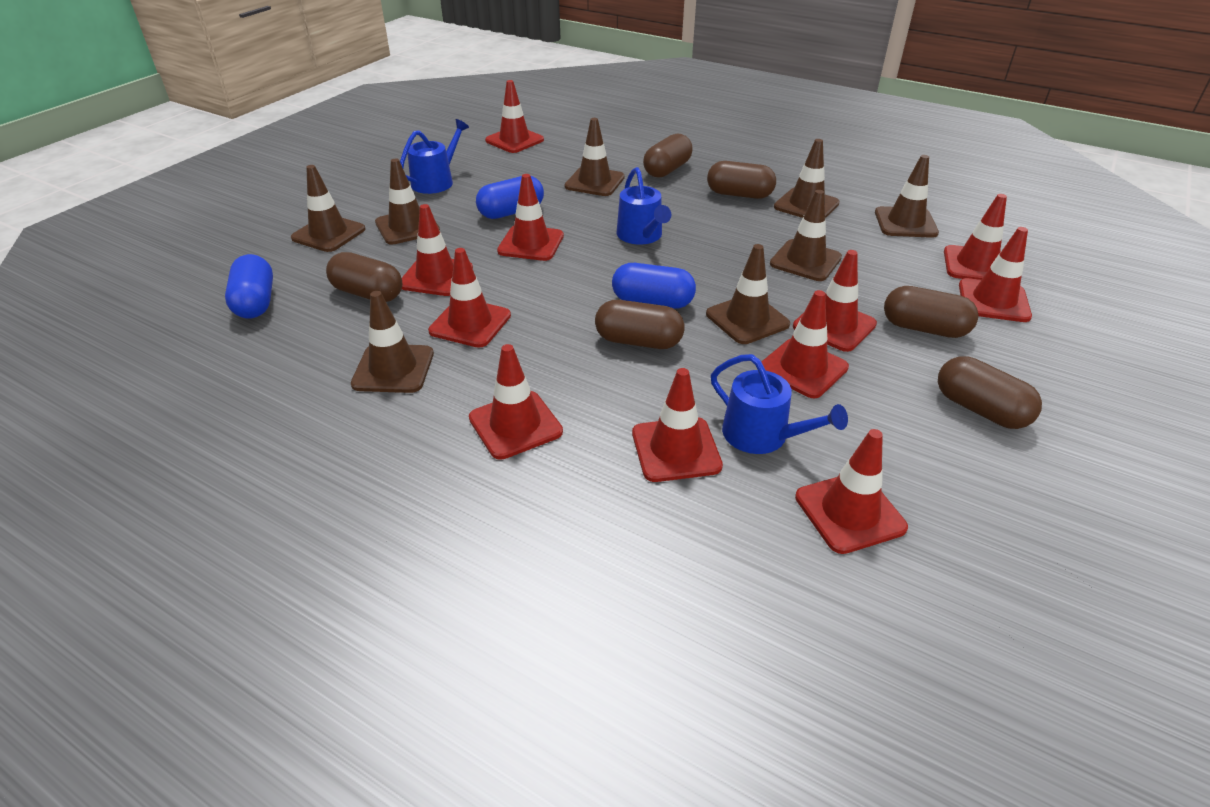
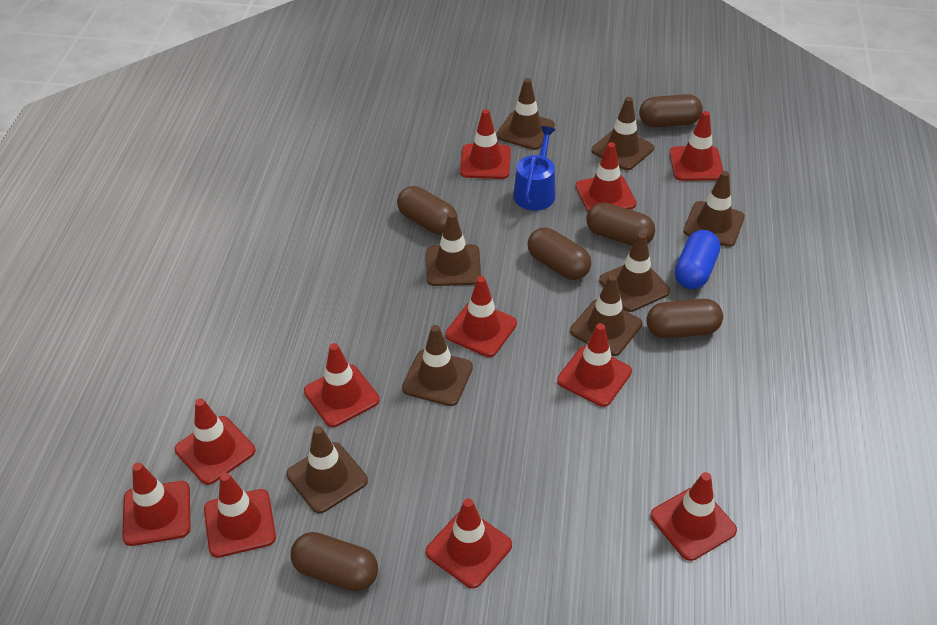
blue capsule: [225,254,273,319] [476,176,544,219] [612,263,696,309] = 3 -> [675,230,720,289] = 1
blue watering can: [400,119,469,194] [617,167,671,245] [711,354,848,454] = 3 -> [513,126,556,211] = 1

